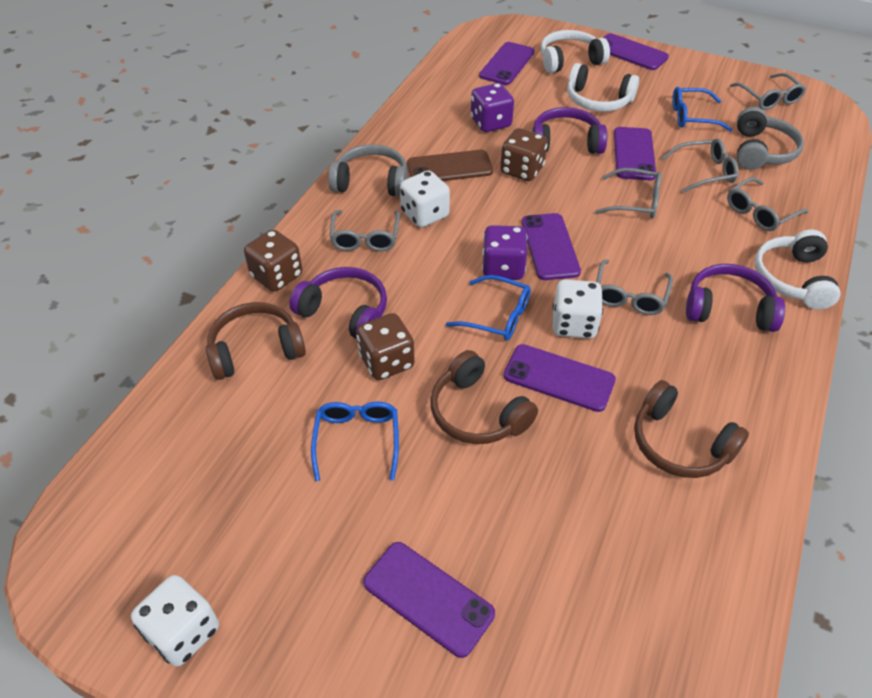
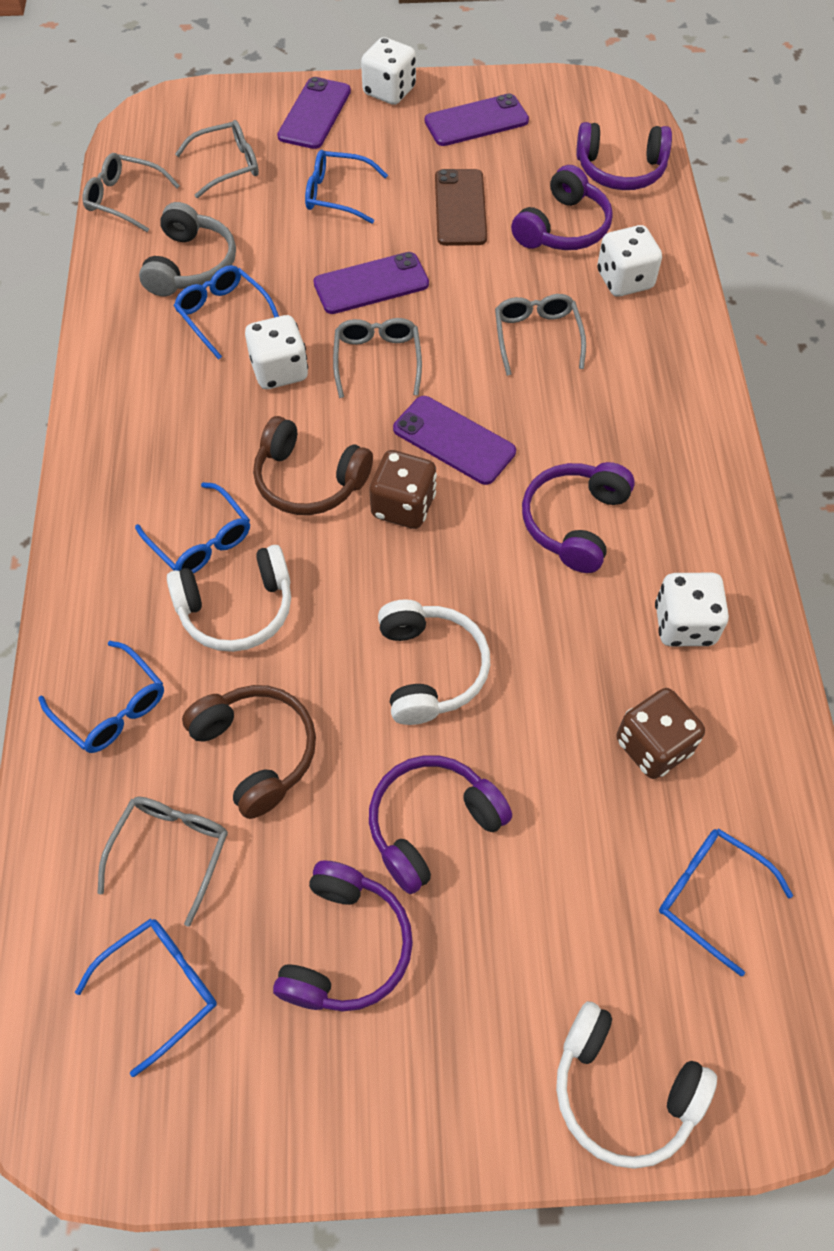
blue glasses: [311,402,399,481] [446,275,531,341] [672,87,732,132] = 3 -> [38,641,164,753] [75,918,217,1077] [135,482,250,574] [174,265,279,360] [305,150,388,224] [659,828,793,976] = 6
brown dice: [244,230,302,292] [356,313,415,380] [500,128,547,181] = 3 -> [369,450,437,529] [616,688,705,779] = 2
brown headphones: [206,302,306,380] [430,350,538,444] [634,380,749,478] = 3 -> [182,685,316,819] [253,416,373,515] = 2
grey glasses: [330,210,400,251] [595,168,662,219] [596,260,673,315] [662,138,739,193] [727,177,809,231] [730,73,806,110] = 6 -> [82,153,180,232] [98,797,228,927] [175,120,259,198] [333,318,422,398] [495,294,586,376] = 5
grey headphones: [328,144,408,197] [737,107,804,170] = 2 -> [139,202,236,296] = 1
purple dice: [471,83,514,132] [482,225,527,280] = 2 -> none = 0
purple headphones: [289,267,387,339] [532,107,607,154] [686,264,785,332] = 3 -> [273,861,413,1011] [369,755,512,894] [511,165,613,250] [522,462,635,573] [576,122,672,190] = 5
purple phone: [363,542,495,658] [479,42,534,85] [504,344,616,412] [522,213,581,280] [603,33,669,70] [614,127,656,180] = 6 -> [277,77,351,149] [313,252,429,314] [393,396,516,485] [425,93,529,146] = 4
white dice: [131,575,219,666] [400,171,450,228] [552,279,603,339] = 3 -> [245,315,308,389] [361,37,416,105] [597,225,662,297] [655,573,729,646] = 4

